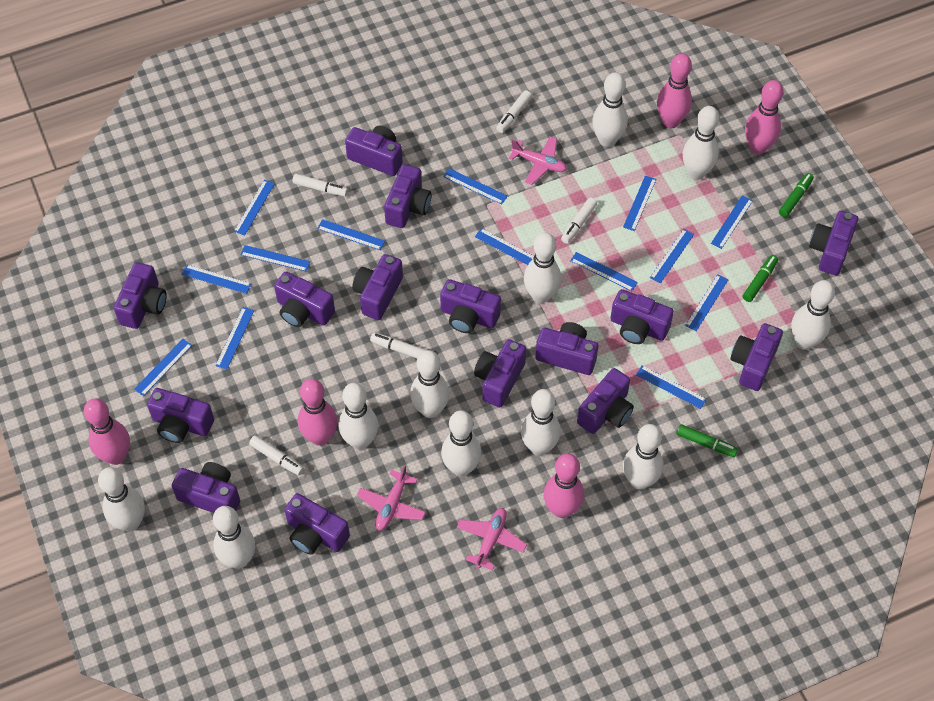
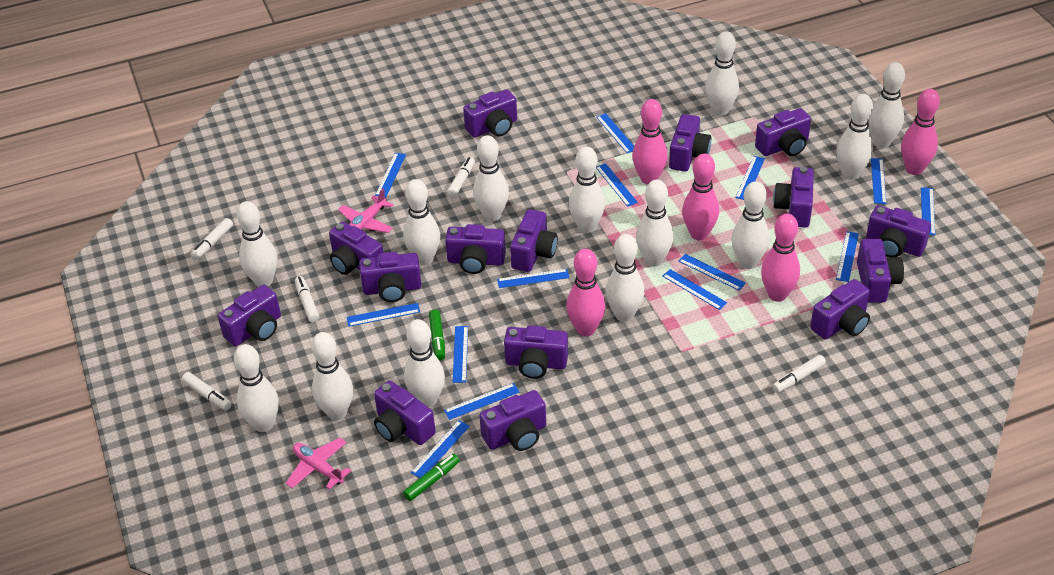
green marker: [677,424,738,457] [743,255,778,302] [779,173,814,217] = 3 -> [403,454,460,501] [429,309,445,360] = 2
pink plane: [357,465,426,531] [457,508,527,570] [509,136,567,185] = 3 -> [286,438,351,490] [338,189,393,233] = 2
white bowling pin: [98,467,145,531] [213,506,255,569] [339,383,378,450] [410,350,449,418] [441,410,481,476] [521,389,560,456] [524,232,561,303] [592,72,628,147] [623,424,664,490] [683,106,719,180] [791,280,835,350] = 11 -> [234,344,279,432] [236,201,277,287] [311,332,353,420] [403,179,440,266] [404,319,445,407] [473,135,509,221] [569,147,605,233] [606,234,644,322] [636,179,674,267] [705,31,739,116] [732,181,769,269] [837,94,873,180] [868,62,905,148] = 13

